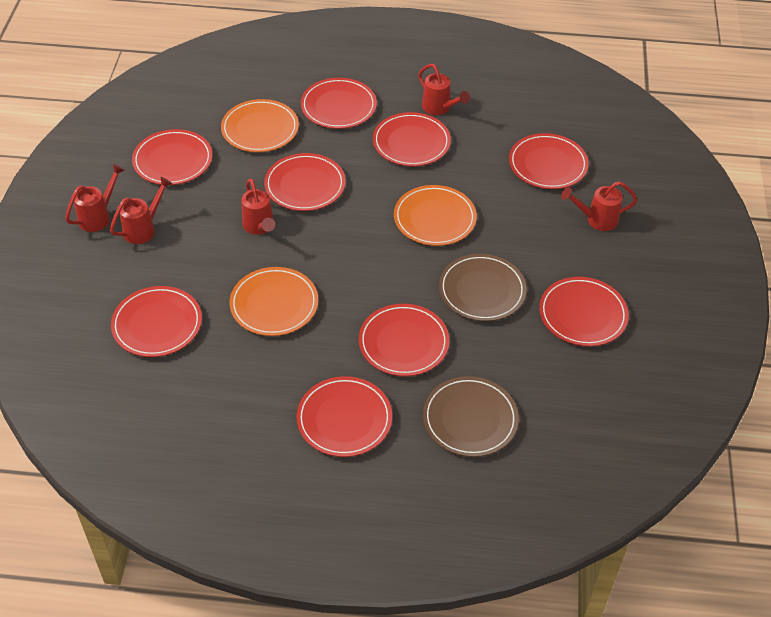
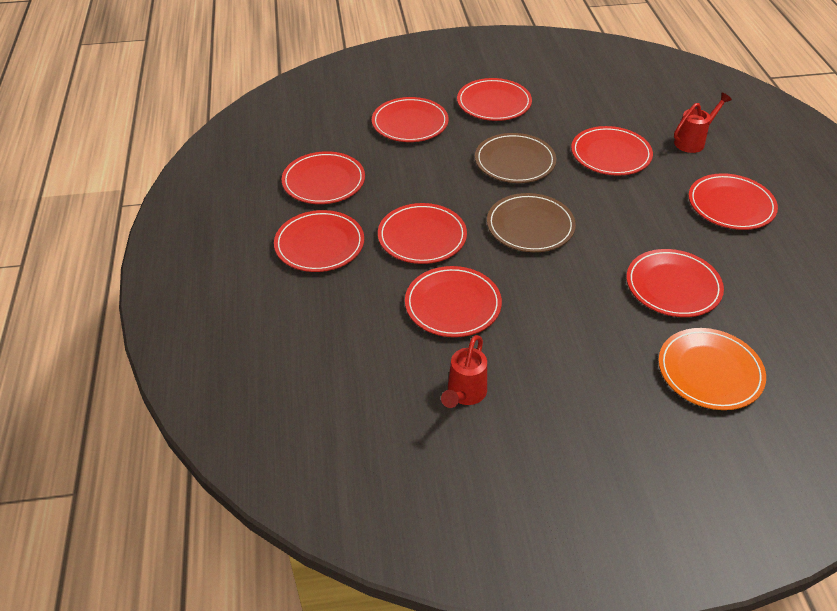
orange plate: [221,99,299,152] [230,267,318,336] [394,185,477,246] = 3 -> [658,328,766,410] = 1
red watering can: [65,164,125,232] [110,177,172,244] [241,179,275,235] [418,64,470,115] [561,181,637,231] = 5 -> [441,335,487,408] [674,92,732,153] = 2

